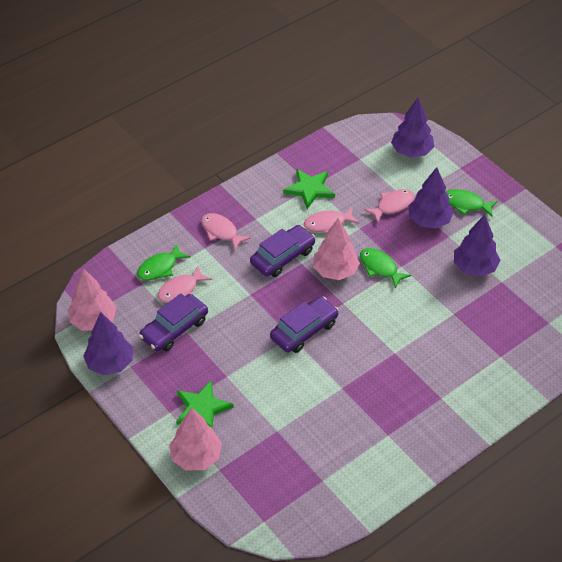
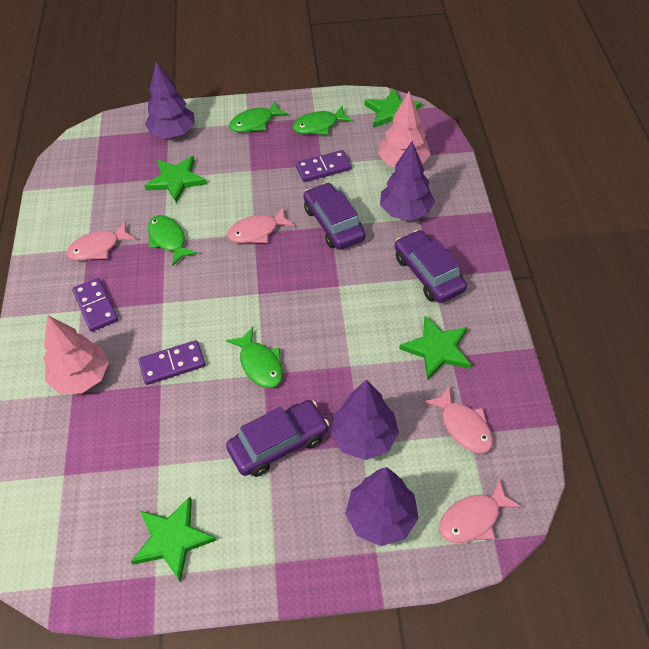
green fish: [137,244,191,281] [360,248,411,289] [446,189,498,217] = 3 -> [148,215,198,266] [226,327,283,388] [229,101,288,132] [292,106,353,135] = 4
green star: [176,380,234,428] [283,169,335,209] = 2 -> [131,497,217,582] [144,156,207,203] [364,89,421,128] [399,316,471,380] = 4
pink tree: [68,269,117,331] [169,407,222,470] [313,218,360,280] = 3 -> [43,315,109,394] [378,92,431,167] = 2
purple domino: none = 0 -> [72,278,118,332] [138,340,205,385] [296,150,351,182] = 3

